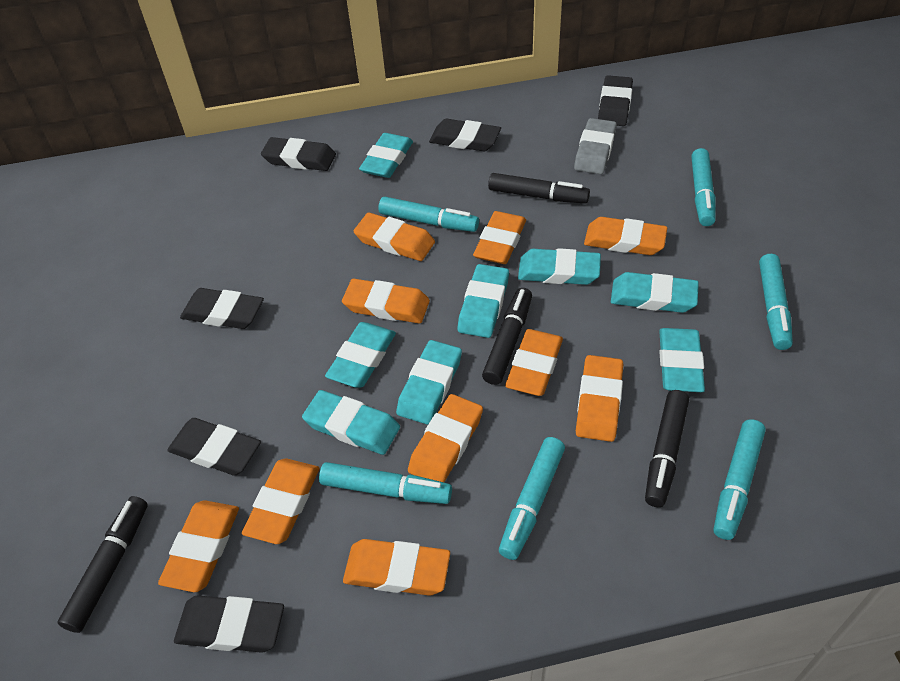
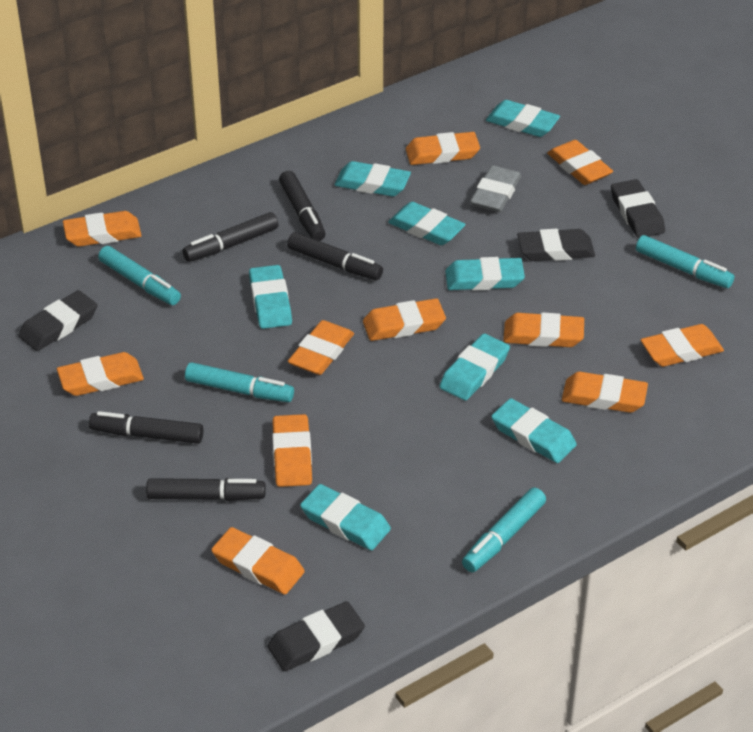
black eraser: [167,418,261,476] [174,595,284,653] [180,288,264,329] [261,137,336,171] [429,119,501,151] [598,75,633,126] = 6 -> [18,290,98,351] [267,601,365,671] [517,229,595,261] [611,179,665,238] = 4
black marker: [58,496,148,633] [482,288,532,385] [488,173,590,204] [645,390,689,507] = 4 -> [89,411,203,444] [146,478,266,501] [183,212,279,262] [279,171,326,241] [287,232,383,280] = 5
orange eraser: [158,500,239,592] [242,458,319,544] [342,279,430,324] [343,539,450,596] [354,213,435,261] [408,394,483,482] [473,211,526,264] [505,329,563,396] [576,355,623,442] [584,217,667,255] = 10 -> [57,352,144,396] [63,211,142,247] [211,527,305,595] [272,414,312,487] [288,320,354,375] [363,298,446,341] [406,132,480,165] [503,312,584,347] [547,140,613,185] [562,372,648,413] [641,324,724,367] = 11
turquoise marker: [319,462,452,504] [378,197,479,232] [499,437,565,560] [691,148,716,226] [714,419,766,540] [759,254,793,350] = 6 -> [98,246,181,305] [185,362,294,402] [462,488,546,572] [636,235,734,288] = 4

